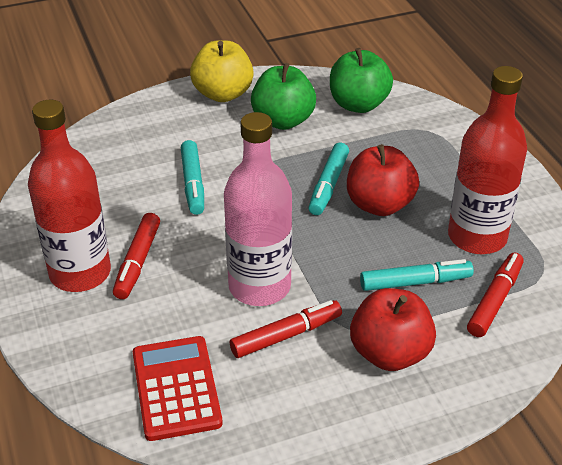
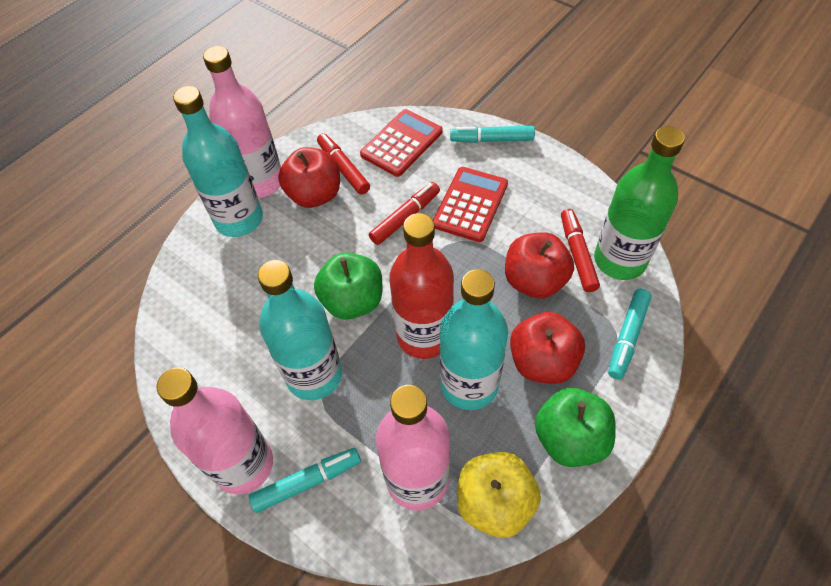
green bottle: none = 0 -> [594,126,685,280] = 1
pink bottle: [224,112,292,306] = 1 -> [156,368,273,494] [203,46,281,198] [376,385,450,510] = 3
red apple: [347,144,419,216] [350,288,436,371] = 2 -> [278,147,340,208] [505,232,574,299] [510,312,585,384] = 3
red bottle: [28,100,111,292] [448,66,527,254] = 2 -> [389,213,454,359] = 1
red calculator: [133,336,223,441] = 1 -> [360,109,443,177] [433,167,508,242] = 2
turquoise bottle: none = 0 -> [173,86,263,237] [258,260,342,400] [440,269,508,410] = 3

